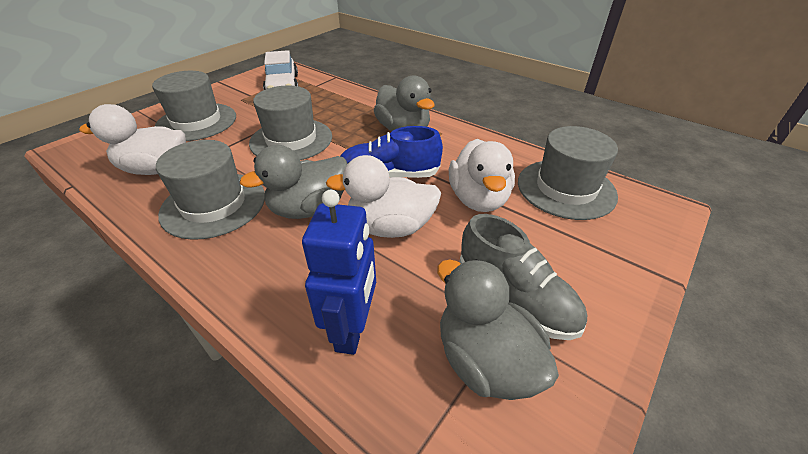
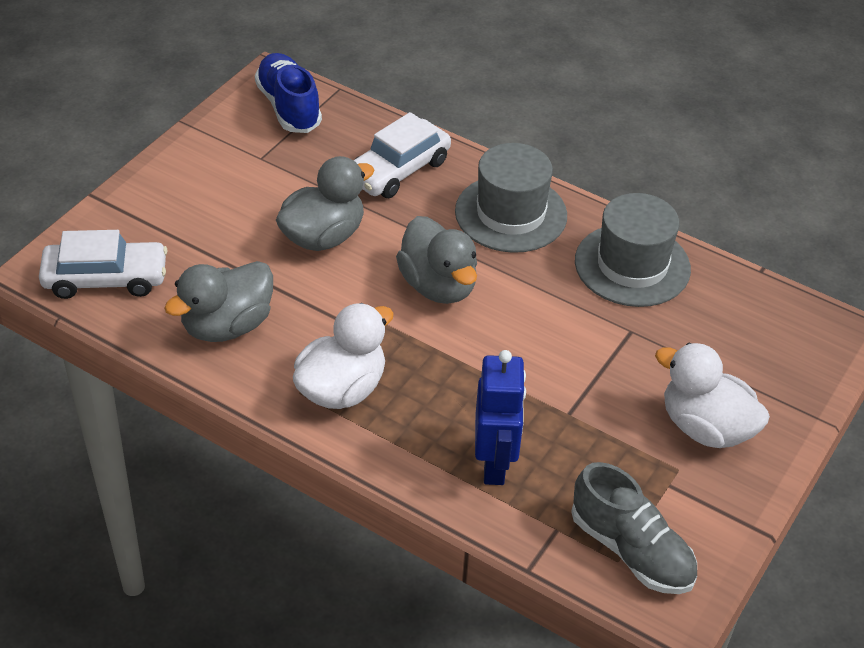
grey hat: [152,71,236,141] [156,140,265,240] [249,86,332,160] [518,126,618,220] = 4 -> [455,143,567,253] [575,193,691,307] = 2
white car: [263,50,298,90] = 1 -> [39,230,168,299] [353,112,451,198] = 2
white duck: [79,104,186,175] [326,155,441,238] [449,139,515,212] = 3 -> [293,303,394,409] [655,343,770,448] = 2

